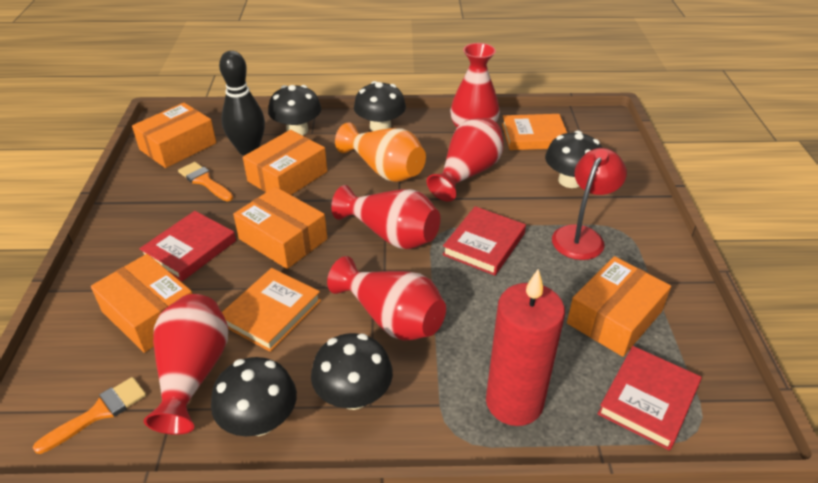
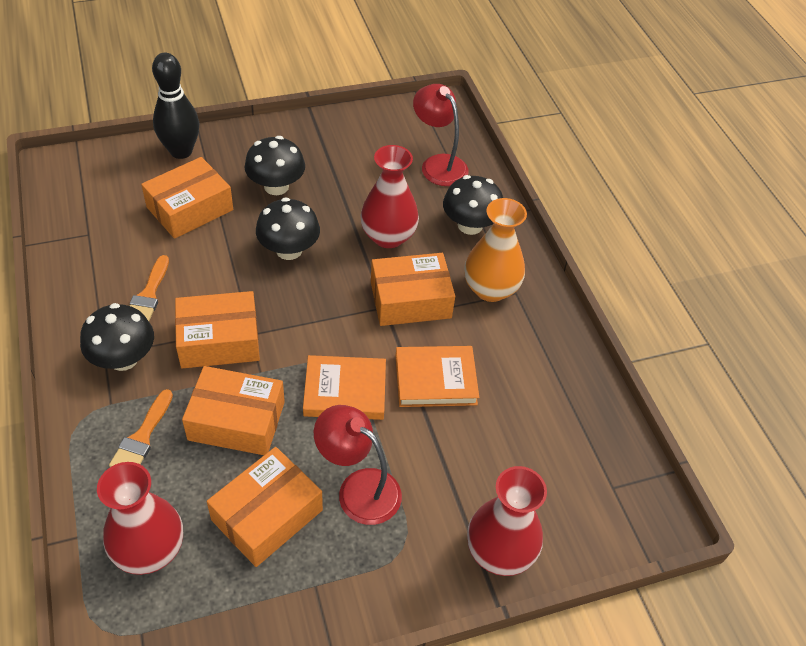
black mushroom: [211,357,297,436] [268,85,321,136] [311,333,393,410] [354,81,406,131] [545,130,602,188] = 5 -> [80,303,154,371] [245,136,305,195] [256,197,320,260] [443,175,503,235] = 4
red book: [139,211,236,281] [442,206,526,276] [598,346,702,450] = 3 -> none = 0
red candle: [486,269,565,426] = 1 -> none = 0
red lamp: [552,148,627,260] = 1 -> [314,405,402,525] [413,84,468,186] = 2
red vase: [144,294,228,435] [327,256,446,341] [331,185,440,249] [427,118,503,201] [450,43,500,128] = 5 -> [97,462,183,575] [360,145,419,248] [467,466,547,576] = 3

